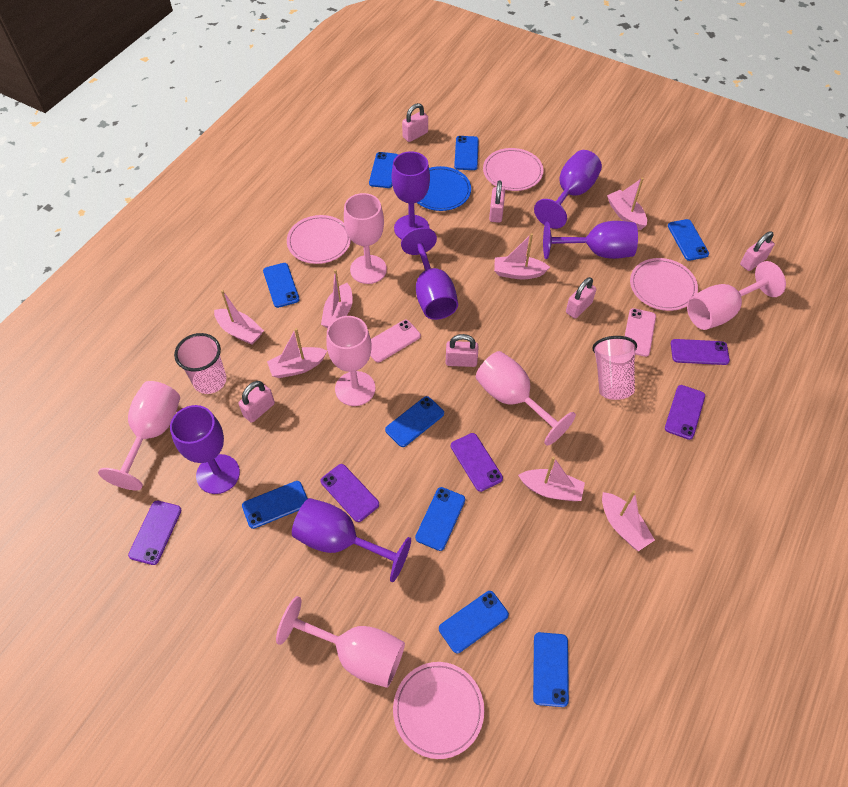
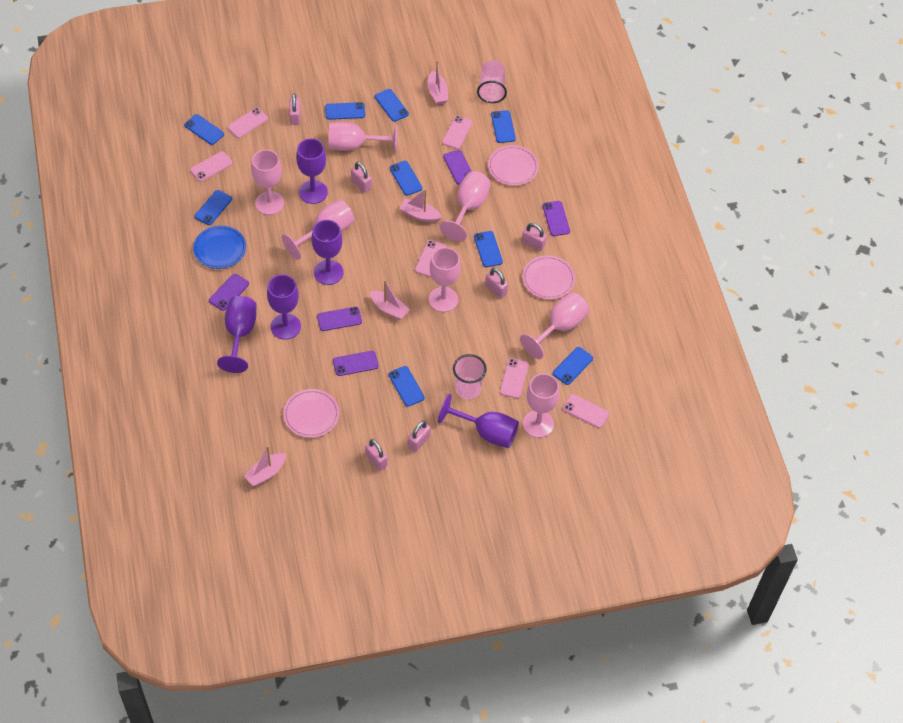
pink boat: [214,290,264,345] [267,328,327,378] [321,269,353,328] [494,233,550,279] [518,456,585,501] [602,490,655,551] [607,178,647,230] = 7 -> [244,445,286,486] [370,280,410,320] [399,189,442,222] [427,60,448,105] = 4
pink goblet: [98,381,180,490] [276,596,405,688] [326,316,375,406] [344,193,387,284] [476,351,576,446] [687,261,786,330] = 6 -> [251,150,284,215] [282,200,354,260] [328,122,398,153] [429,247,461,312] [440,171,491,241] [520,292,589,359] [523,373,559,438] = 7
pink phone: [370,320,421,362] [625,308,656,357] = 2 -> [190,151,233,182] [228,108,268,138] [415,240,446,277] [442,115,473,149] [500,358,529,398] [563,394,609,428] = 6
pink plate: [287,215,351,264] [393,662,484,759] [483,148,543,191] [630,258,698,311] = 4 -> [283,389,339,438] [488,145,539,186] [522,255,575,299] = 3
purple goblet: [170,405,240,494] [292,498,411,582] [391,151,430,239] [401,228,458,320] [534,150,602,229] [543,221,638,259] = 6 -> [217,296,257,373] [267,274,301,340] [296,138,328,204] [312,220,343,285] [438,394,519,448] = 5

